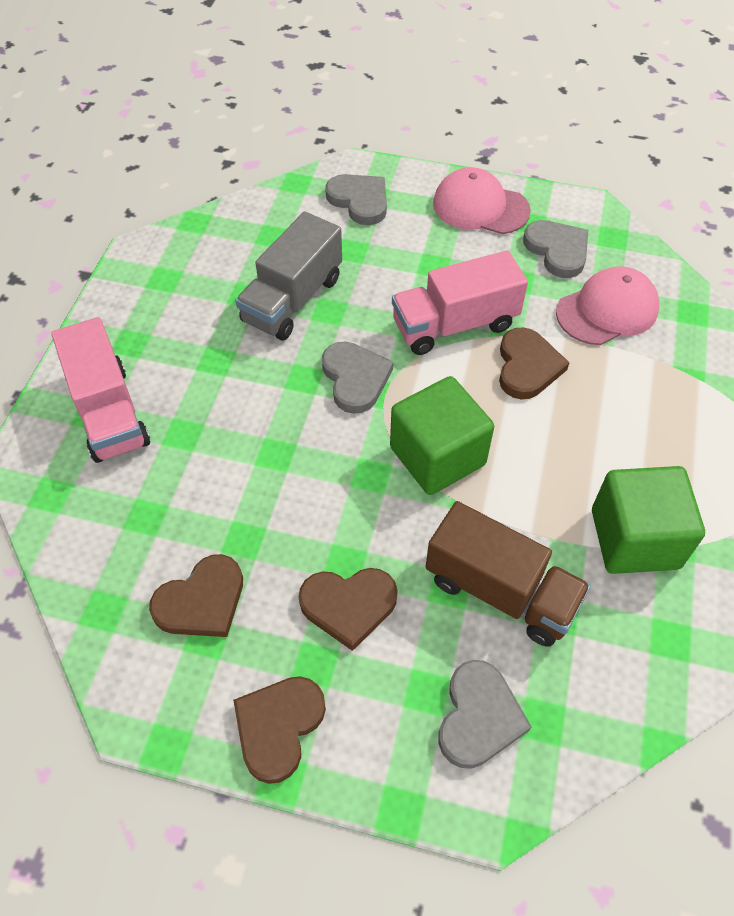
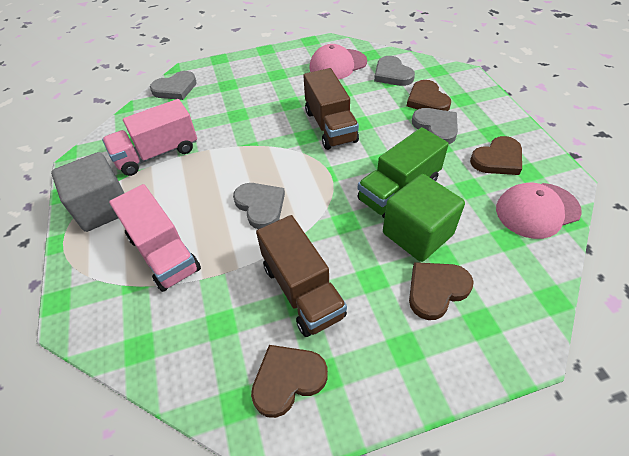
brown truck: [426,501,591,647] = 1 -> [256,215,347,337] [303,68,359,150] = 2
green cube: [390,376,494,495] [592,466,705,574] = 2 -> [383,174,465,262] = 1
green truck: none = 0 -> [357,127,449,218] = 1
grey cube: none = 0 -> [51,152,124,232] = 1
grey truck: [235,211,342,341] = 1 -> none = 0

